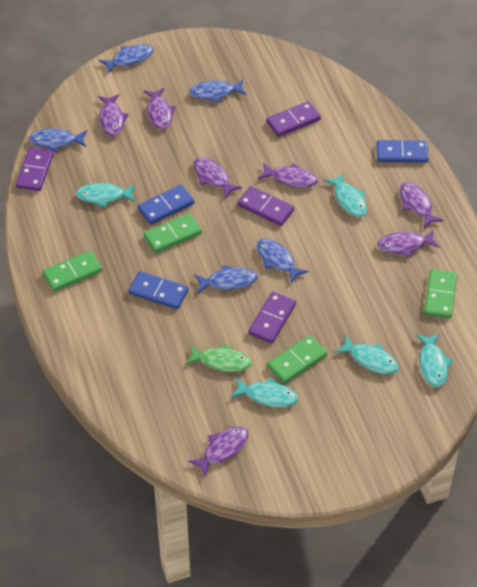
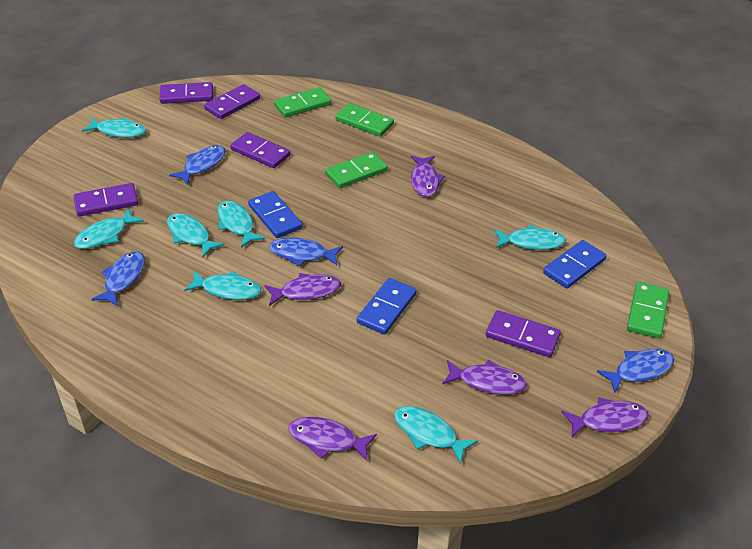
blue fish: [29,129,87,152] [99,44,154,74] [189,79,247,103] [194,265,258,293] [257,239,309,284] = 5 -> [91,251,145,306] [169,145,226,185] [269,237,343,266] [597,349,674,393] = 4
green fish: [185,343,252,372] = 1 -> none = 0
purple domino: [16,147,54,191] [237,186,294,226] [248,292,296,343] [266,101,321,137] = 4 -> [73,183,138,217] [160,82,213,104] [204,84,260,119] [230,132,290,168] [486,310,561,357] = 5
purple fish: [98,94,129,136] [144,88,176,130] [188,426,248,478] [193,157,242,198] [258,162,318,188] [377,229,440,257] [400,182,444,228] = 7 -> [264,273,341,306] [289,417,377,461] [411,156,445,197] [442,360,527,395] [561,397,649,437] = 5
turquoise fish: [75,183,135,208] [231,377,298,407] [324,173,367,217] [335,335,399,374] [416,333,452,387] = 5 -> [74,208,144,249] [82,117,146,138] [167,213,225,257] [184,271,261,300] [217,201,266,248] [394,406,478,464] [494,225,566,250] = 7

